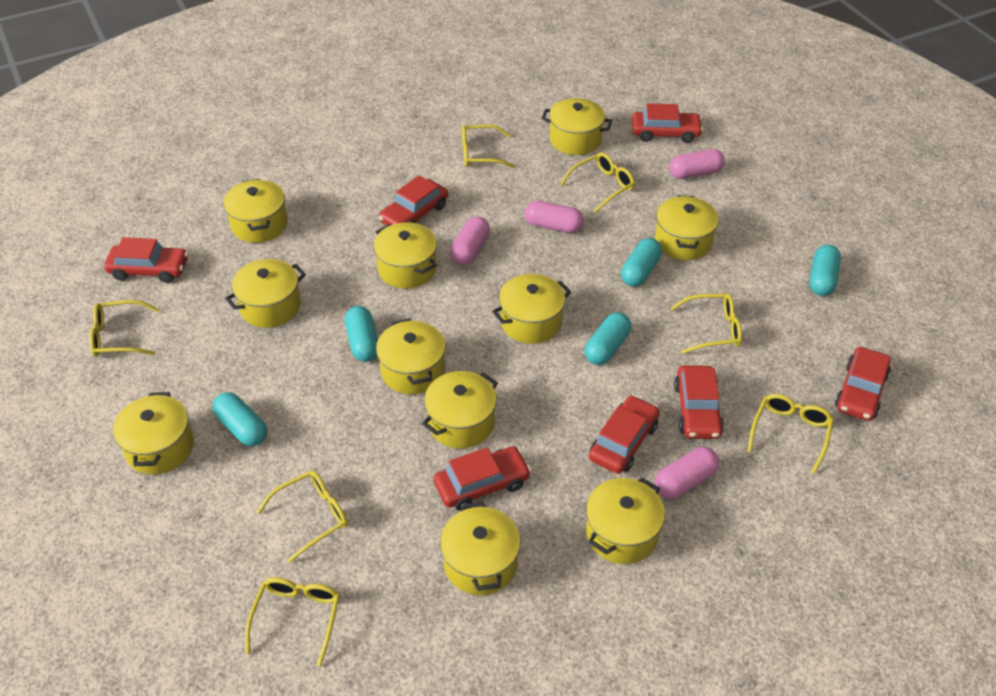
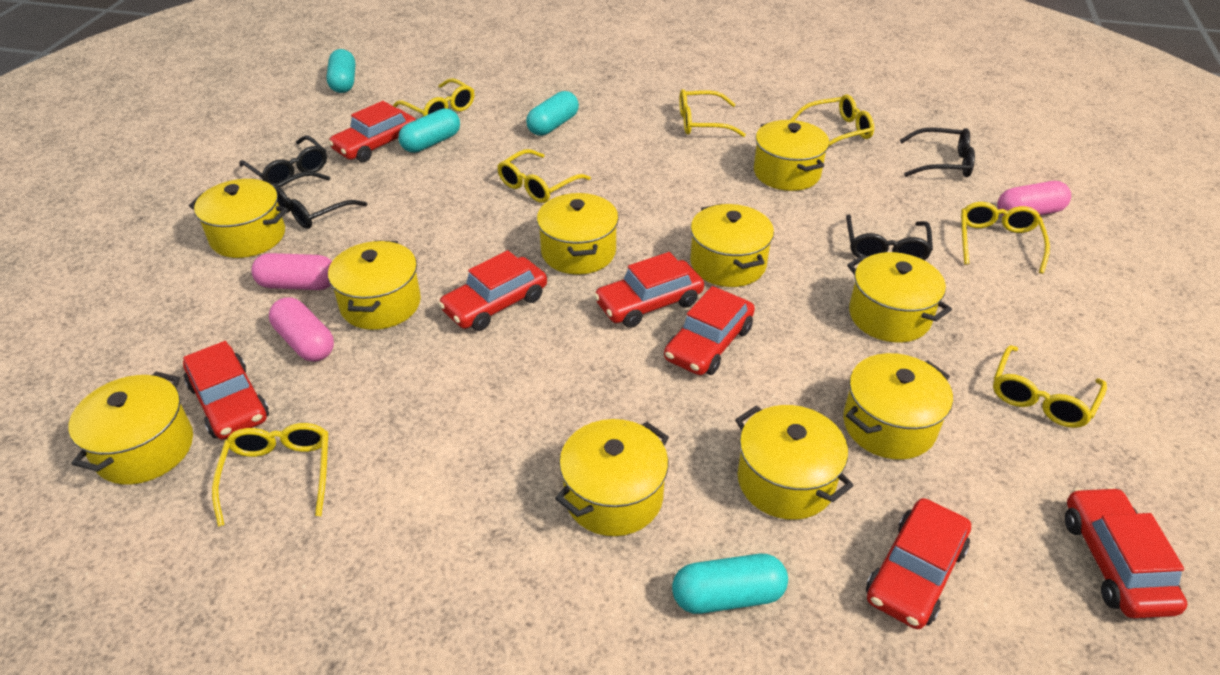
black glasses: none = 0 -> [239,136,327,186] [271,171,367,229] [846,215,933,261] [900,128,975,177] = 4
pink capsule: [450,216,490,265] [524,201,584,233] [655,447,719,499] [669,149,725,179] = 4 -> [251,253,332,290] [269,297,334,362] [997,181,1071,216] = 3
turquoise capsule: [212,392,267,446] [345,306,378,362] [585,312,631,365] [621,238,662,287] [809,245,841,296] = 5 -> [327,49,355,93] [398,108,460,153] [526,91,579,136] [672,554,788,614] = 4
yellow pot: [113,392,194,474] [223,179,288,243] [225,259,306,328] [373,222,437,288] [376,318,446,394] [422,371,498,449] [440,502,521,595] [492,274,571,344] [541,98,612,155] [586,477,665,564] [655,195,719,260] = 11 -> [68,371,193,485] [189,179,288,258] [328,240,421,330] [537,193,619,275] [555,419,669,536] [690,204,774,287] [735,405,854,520] [754,120,829,191] [843,353,953,460] [847,252,952,343] = 10

